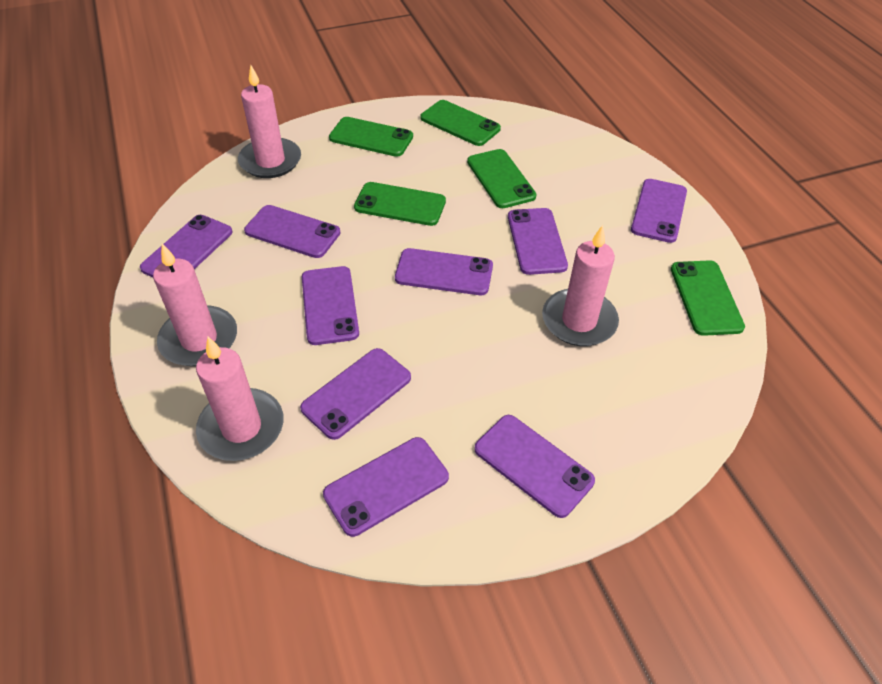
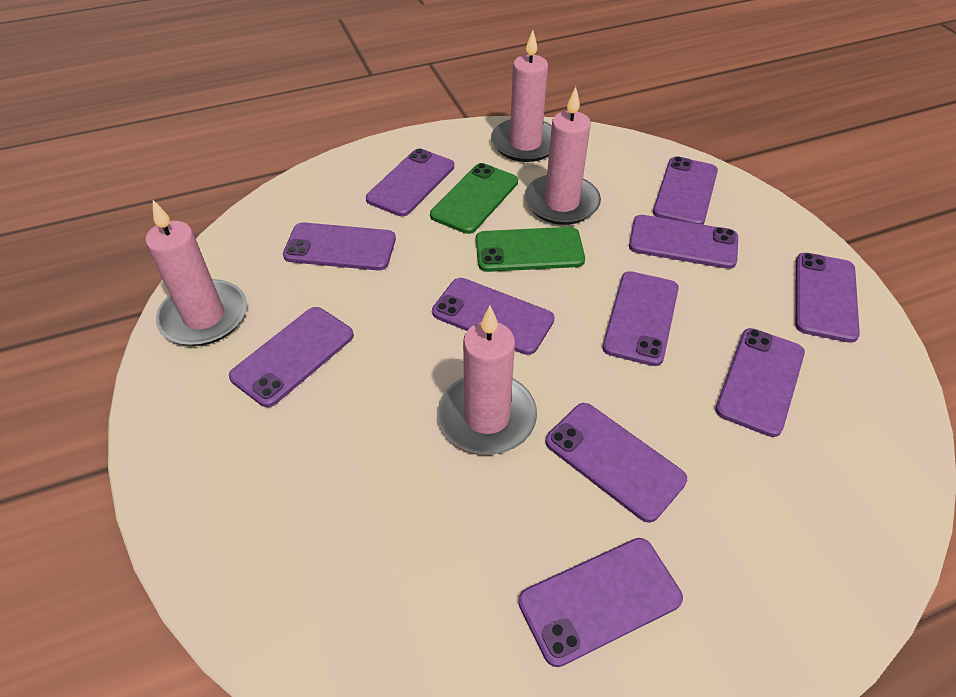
green phone: [329,117,413,157] [354,182,446,226] [420,100,501,146] [467,149,536,208] [671,260,745,336] = 5 -> [430,163,518,234] [476,227,585,272] = 2
purple phone: [140,215,232,277] [244,205,340,258] [300,348,411,440] [302,266,359,345] [323,437,449,537] [395,248,493,295] [474,415,595,518] [508,208,568,275] [631,179,687,243] = 9 -> [229,307,354,407] [283,222,396,270] [366,148,454,217] [432,278,555,355] [518,538,683,667] [545,403,687,523] [602,271,679,366] [629,215,738,269] [653,156,718,225] [715,328,805,437] [795,253,860,343] = 11

